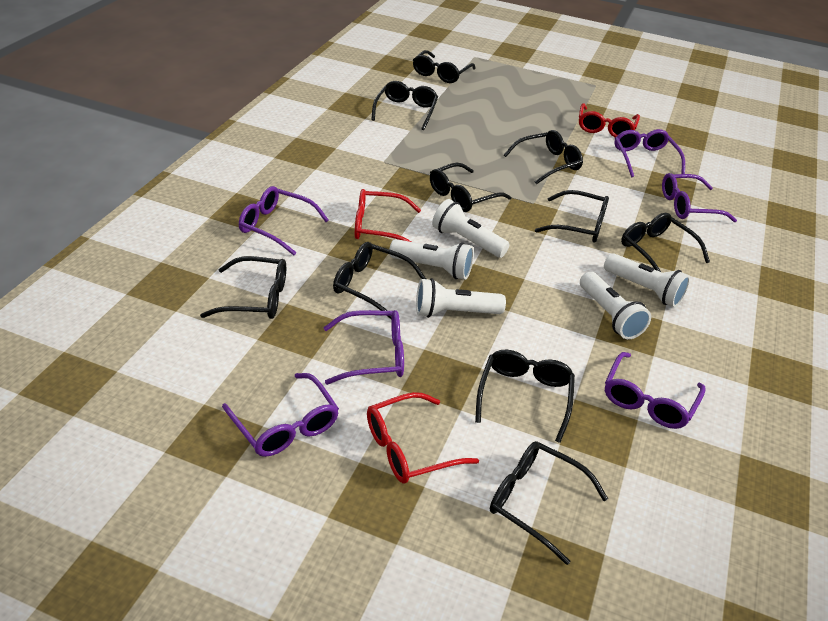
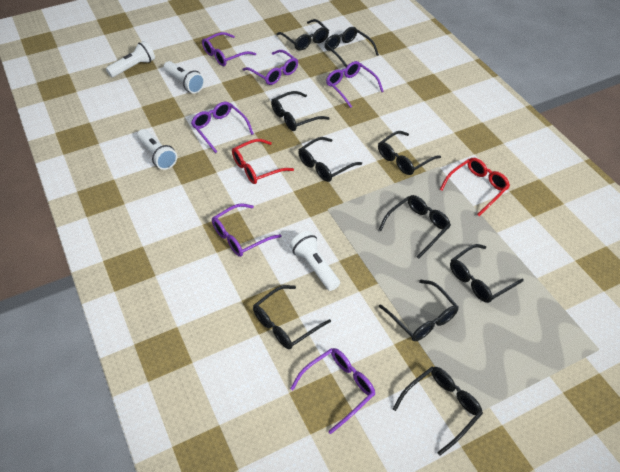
red glasses: [355,189,421,242] [367,392,479,484] [579,103,640,138] = 3 -> [232,139,294,184] [440,158,510,216] = 2
white flashlight: [390,239,474,280] [416,278,506,318] [432,199,510,258] [580,272,651,339] [604,253,690,307] = 5 -> [106,41,155,77] [137,129,177,170] [164,61,205,94] [290,231,340,291] = 4

